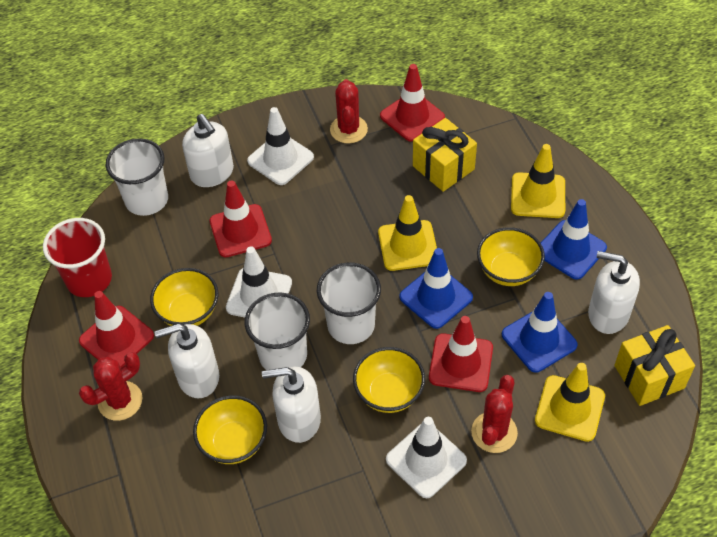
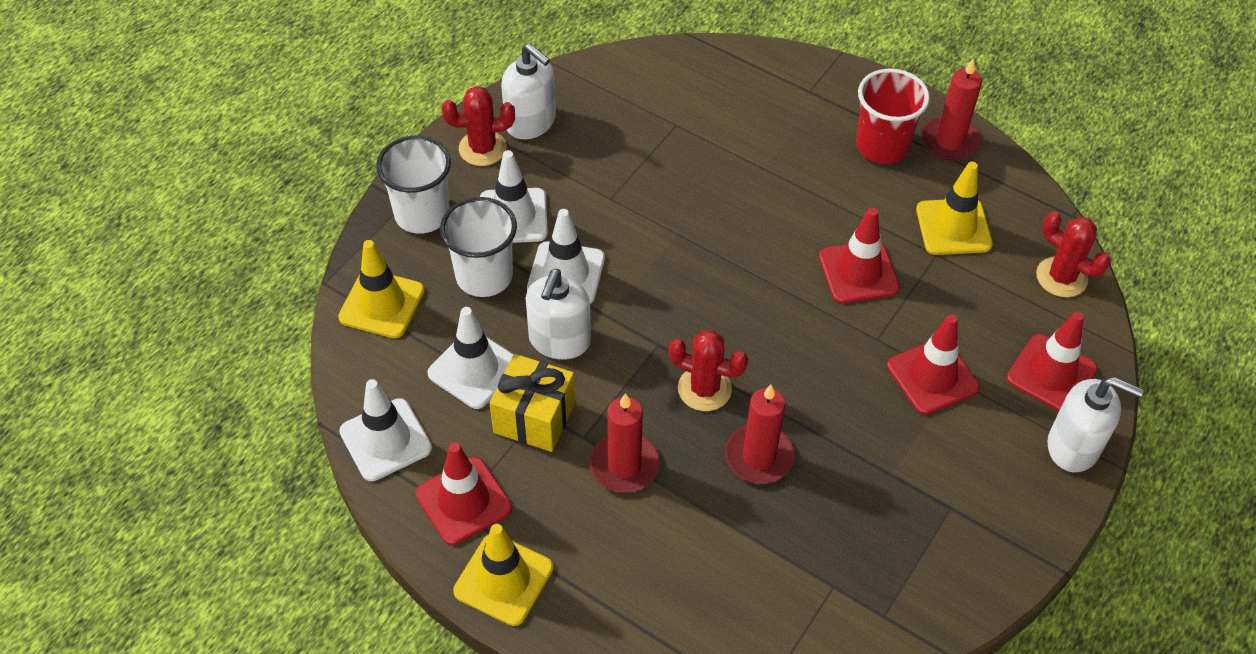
blue traffic cone: [399,248,473,329] [502,292,578,373] [541,199,607,280] = 3 -> none = 0
red candle: none = 0 -> [590,393,659,493] [725,384,794,484] [921,59,982,161] = 3
white cup: [106,138,168,216] [245,292,310,370] [317,262,381,344] = 3 -> [376,136,451,234] [440,197,517,297] = 2
white soap dispenser: [154,323,219,399] [182,114,234,187] [262,367,321,443] [588,251,640,334] = 4 -> [501,44,556,139] [526,269,591,360] [1047,377,1144,472] = 3
white traffic cone: [226,246,292,318] [247,107,314,185] [386,417,467,498] = 3 -> [339,379,432,481] [427,307,513,409] [480,150,548,243] [527,209,605,304] = 4
yellow bowl: [150,268,218,326] [193,395,267,464] [353,347,425,413] [477,227,545,286] = 4 -> none = 0
yellow gift: [413,118,477,192] [615,325,695,406] = 2 -> [489,354,575,452] = 1

